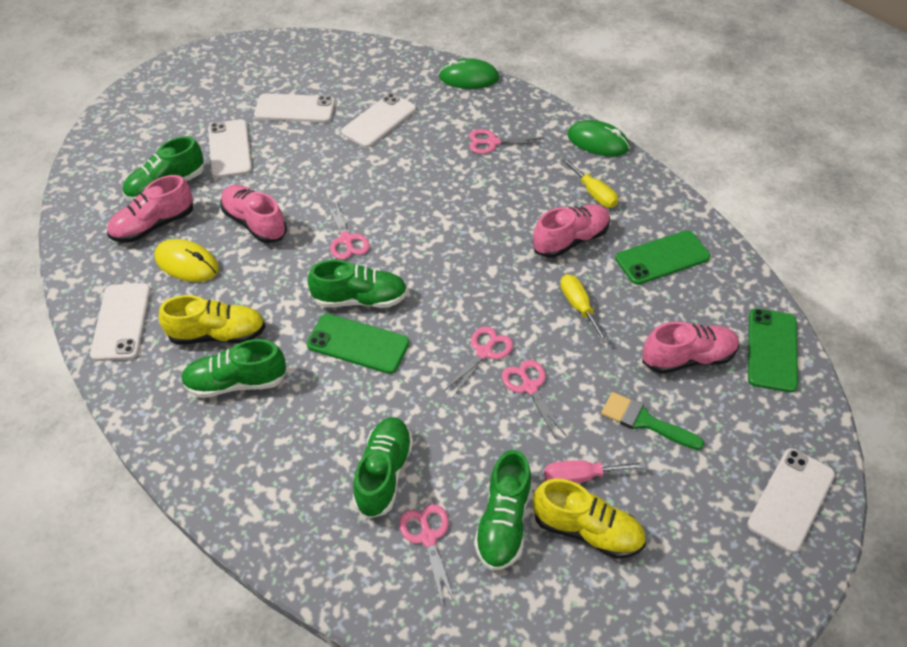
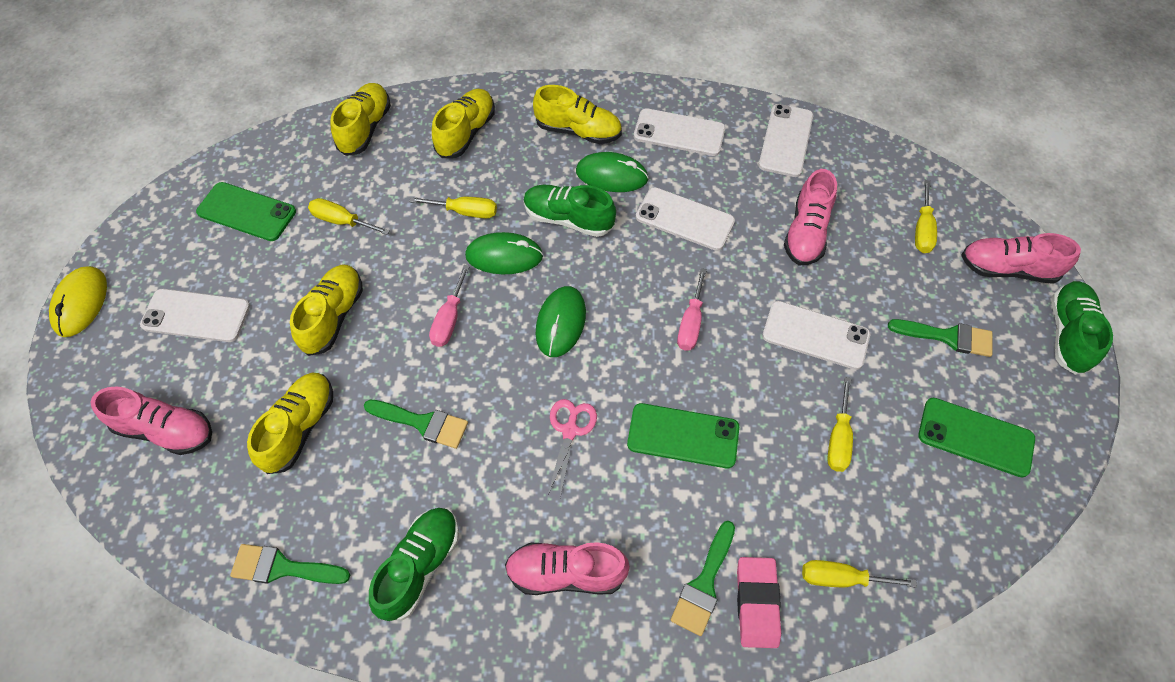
green brush: [601,392,704,450] = 1 -> [230,544,350,584] [364,400,468,449] [671,521,735,636] [888,319,992,357] = 4
green mouse: [439,58,499,89] [567,120,630,156] = 2 -> [465,232,543,274] [536,286,586,357] [576,152,649,192] = 3
green shoe: [123,136,204,201] [181,339,287,398] [307,259,408,308] [353,417,413,519] [474,450,532,571] = 5 -> [369,508,459,621] [524,185,616,237] [1051,281,1113,375] = 3
pink eraser: none = 0 -> [737,557,781,648] = 1
pink scissors: [326,201,370,260] [399,504,455,607] [443,326,513,397] [469,129,545,154] [502,360,566,439] = 5 -> [548,399,597,498] = 1
pink screwdriver: [544,460,646,483] = 1 -> [429,265,470,347] [677,268,707,351] = 2
yellow screwdriver: [560,274,609,343] [562,158,618,208] = 2 -> [308,198,390,235] [409,197,497,218] [802,560,917,588] [827,377,853,472] [915,180,937,253] = 5
yellow shoe: [159,295,266,345] [533,479,646,559] = 2 -> [247,373,333,474] [290,265,363,356] [330,83,391,156] [432,89,495,158] [533,85,622,144] = 5

